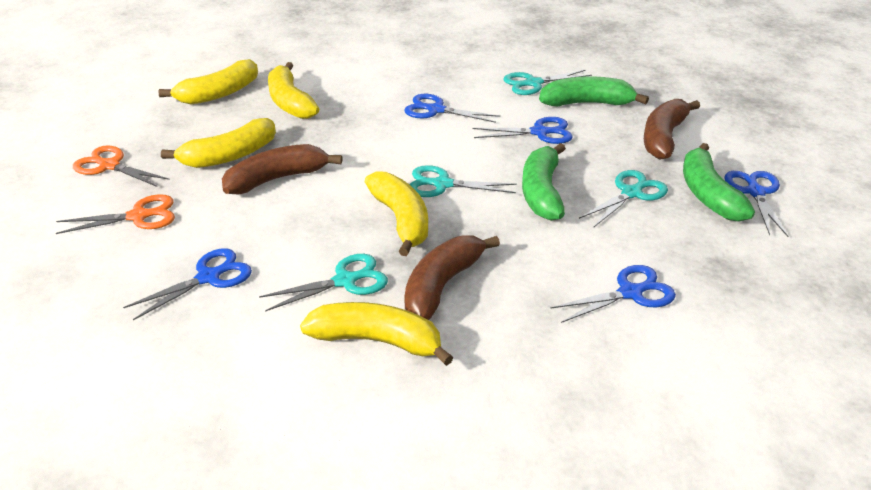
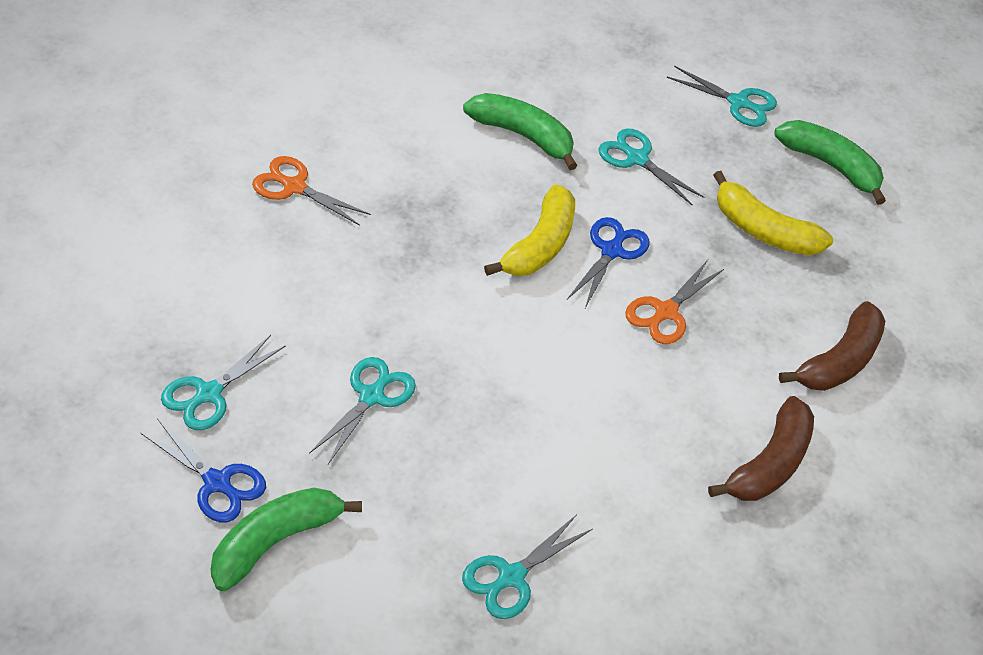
blue scissors: [123,248,252,320] [404,94,500,123] [472,117,573,144] [550,265,676,323] [724,171,789,237] = 5 -> [141,418,266,522] [567,217,649,308] = 2
brown banana: [222,144,343,195] [404,235,500,320] [644,99,700,160] = 3 -> [708,396,814,501] [779,301,885,391] = 2
turquoise scissors: [259,254,388,312] [409,165,517,197] [504,70,592,95] [579,170,668,228] = 4 -> [161,335,286,430] [309,357,416,464] [462,515,592,619] [598,128,704,206] [667,66,777,127] = 5
yellow banana: [158,59,258,104] [161,118,276,168] [268,62,319,119] [300,302,453,366] [365,172,428,256] = 5 -> [484,184,575,276] [714,171,833,256] = 2

